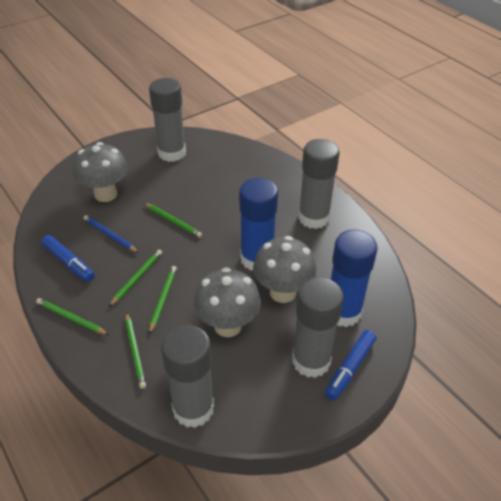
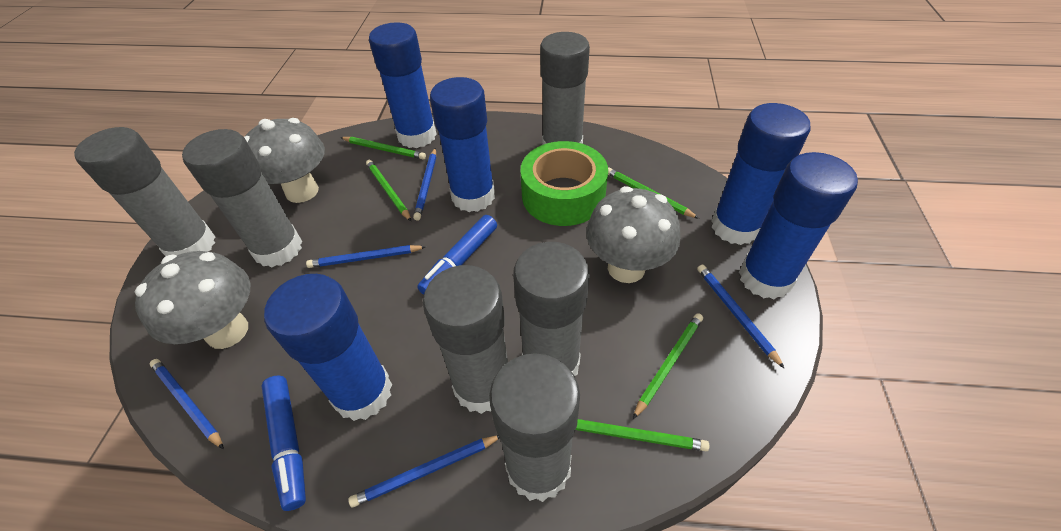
blue glue stick: [239,178,278,270] [331,230,378,327] = 2 -> [264,274,392,421] [369,22,437,148] [430,77,495,212] [711,103,811,245] [739,152,858,299] = 5
blue pencil: [84,215,139,253] = 1 -> [150,359,224,449] [306,245,426,268] [348,435,499,507] [413,148,436,221] [697,264,785,369] = 5
green tape: none = 0 -> [520,141,608,226] = 1
grey glue stick: [149,78,186,162] [161,325,214,428] [292,277,344,378] [298,139,339,229] = 4 -> [74,127,216,256] [182,129,302,267] [423,265,508,414] [489,353,580,502] [513,242,590,376] [540,32,590,145] = 6

